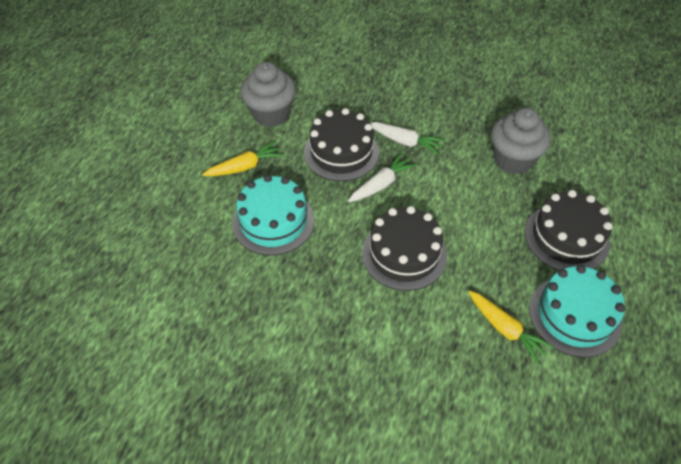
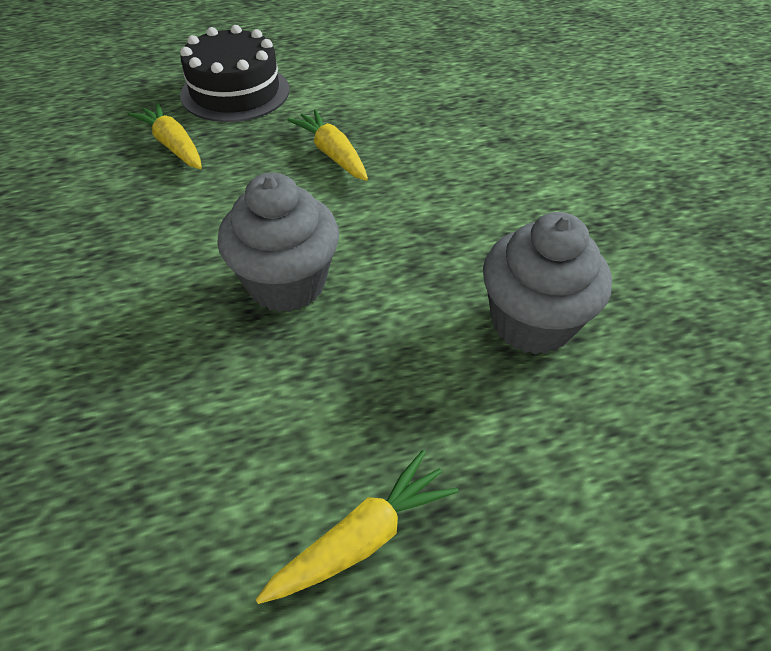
black cake: [304,108,379,181] [362,206,447,291] [525,190,612,270] = 3 -> [180,25,289,122] = 1
turquoise cake: [232,175,314,256] [529,265,625,357] = 2 -> none = 0
white carrot: [348,153,417,202] [369,122,445,154] = 2 -> none = 0
yellow carrot: [202,141,283,176] [468,290,554,364] = 2 -> [128,103,202,169] [255,450,458,604] [287,109,368,181] = 3

